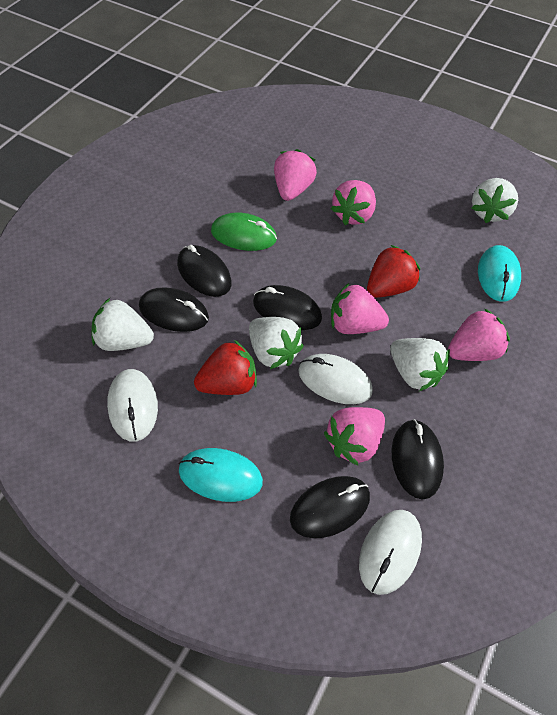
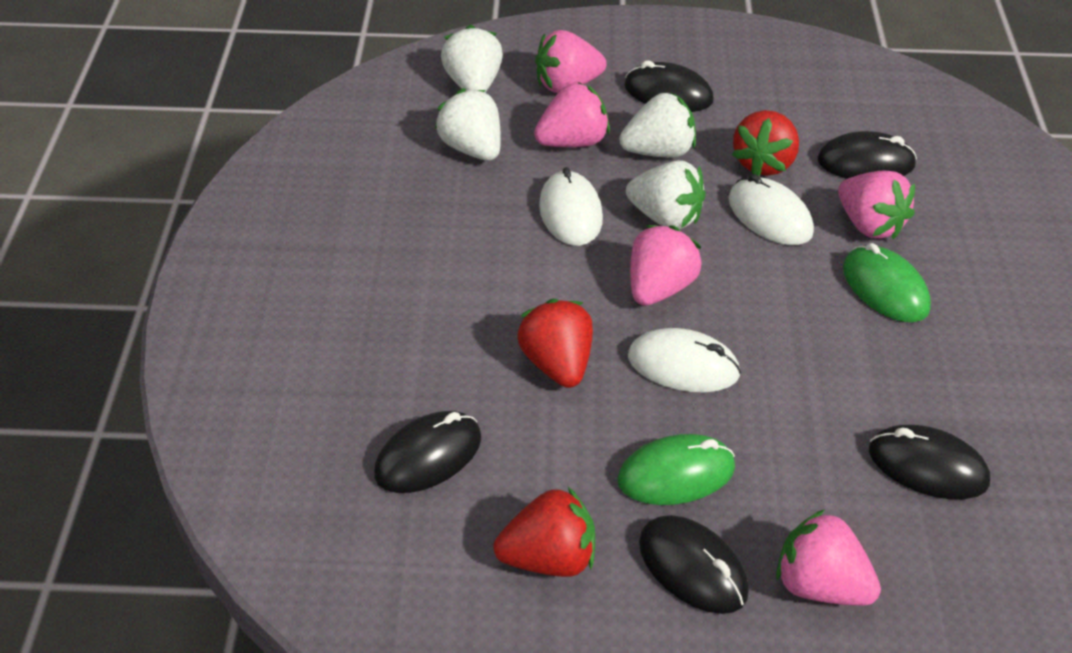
green mouse: [211,212,277,251] = 1 -> [617,434,735,505] [843,243,931,322] = 2
red strawberry: [194,340,257,395] [367,245,420,298] = 2 -> [493,487,595,577] [517,299,593,388] [732,110,799,176] = 3
turquoise mouse: [179,448,263,502] [478,245,521,302] = 2 -> none = 0

